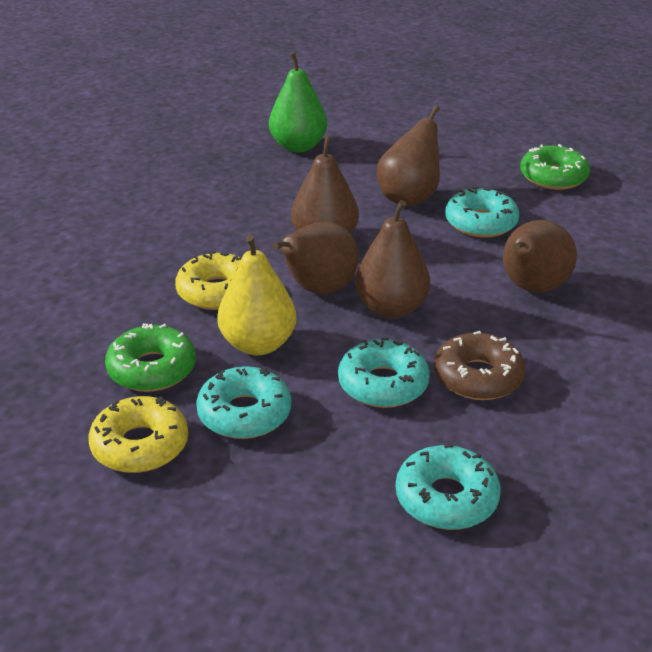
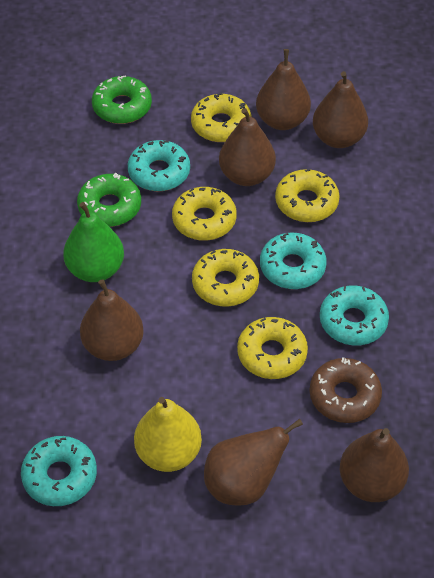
brown pear: [272,221,359,294] [291,136,359,234] [355,200,430,318] [377,106,440,206] [503,220,577,293] = 5 -> [80,279,144,361] [204,418,303,506] [219,108,276,186] [256,49,311,130] [313,71,368,148] [340,428,409,502] = 6
yellow donut: [88,396,188,473] [175,251,241,310] = 2 -> [172,187,237,241] [191,93,251,142] [192,249,259,307] [237,317,308,379] [275,169,340,222] = 5

